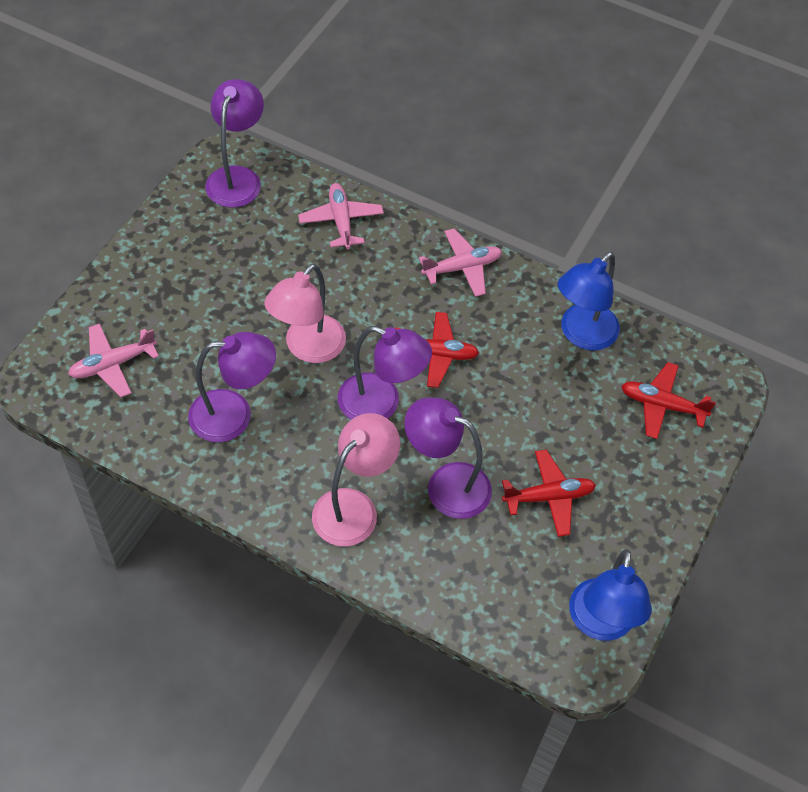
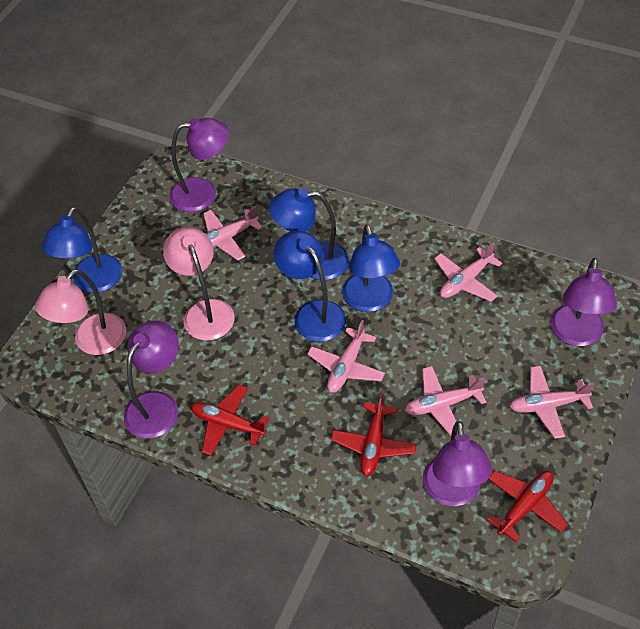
blue lamp: [558,252,620,351] [569,549,652,641] = 2 -> [42,207,122,293] [269,188,349,280] [274,231,346,342] [342,224,400,312] = 4
pink plane: [68,324,159,398] [298,183,384,249] [419,229,502,297] = 3 -> [203,206,262,260] [307,320,385,393] [405,366,486,436] [434,243,502,302] [509,366,594,439] = 5

